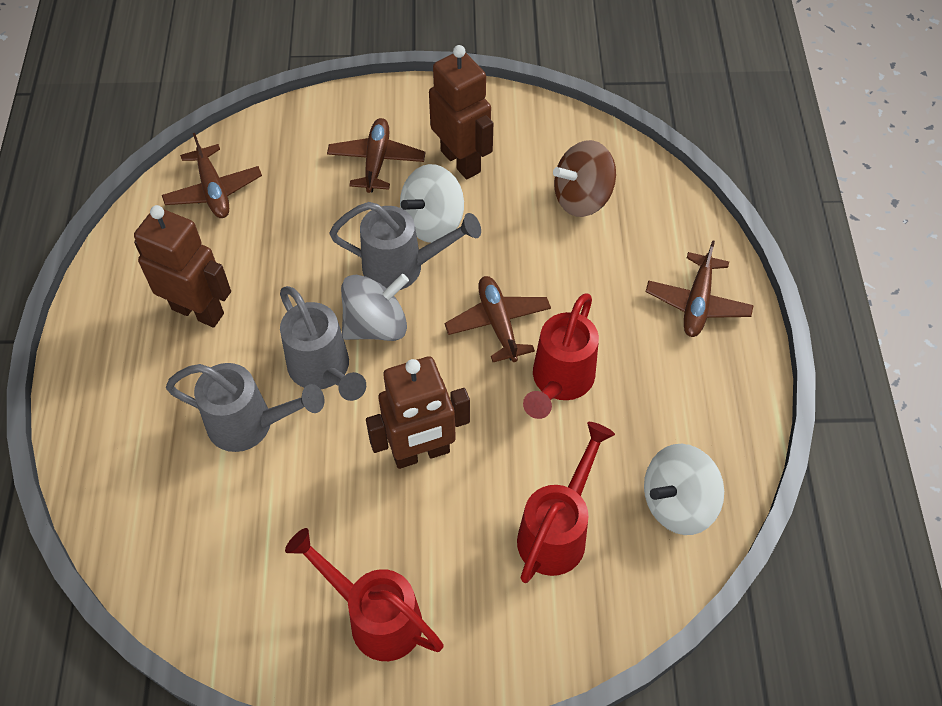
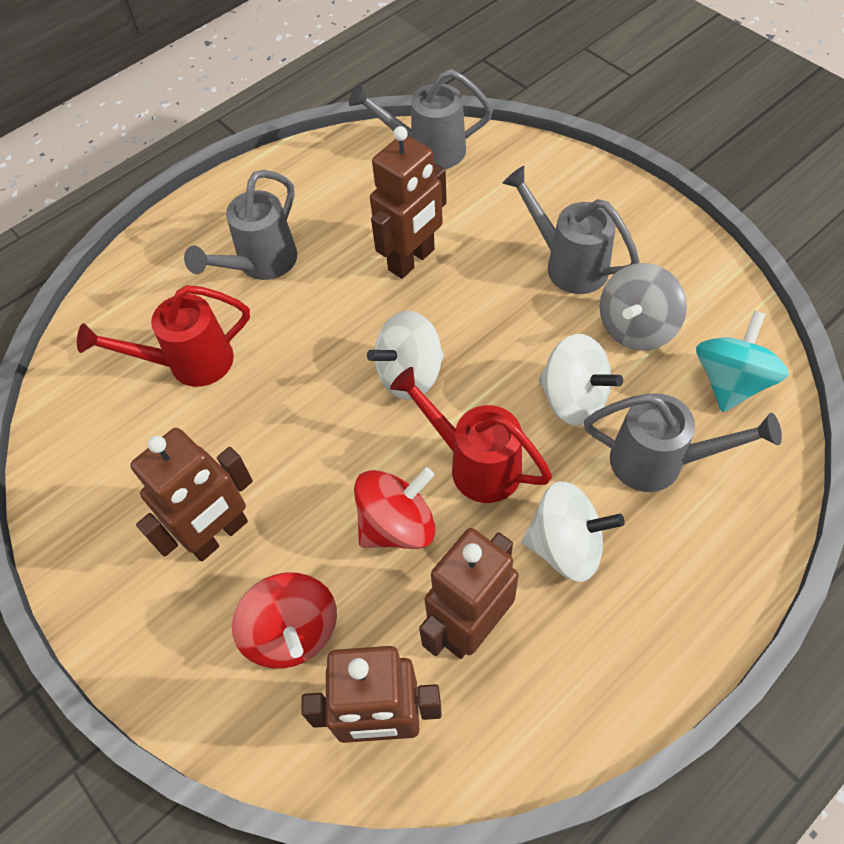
brown plane: [162,133,262,218] [327,118,425,193] [445,276,551,362] [646,240,754,337] = 4 -> none = 0
brown robot: [134,205,231,327] [366,356,470,469] [429,45,493,179] = 3 -> [130,428,253,562] [301,646,442,743] [370,126,447,279] [419,528,519,659] = 4
brown spinning top: [553,140,616,217] = 1 -> none = 0
grey watering can: [166,363,324,452] [280,286,366,401] [329,202,481,290] = 3 -> [184,170,297,280] [349,69,493,169] [503,166,639,294] [584,394,782,492] = 4
red spinning top: none = 0 -> [232,572,337,669] [354,467,435,549] = 2
red watering can: [285,528,444,661] [517,422,615,583] [523,294,599,419] = 3 -> [77,285,250,387] [390,367,552,503] = 2
turquoise spinning top: none = 0 -> [696,311,789,412] = 1
white spinning top: [400,164,464,243] [644,444,724,535] = 2 -> [367,310,444,400] [522,481,625,582] [538,334,623,426] = 3

